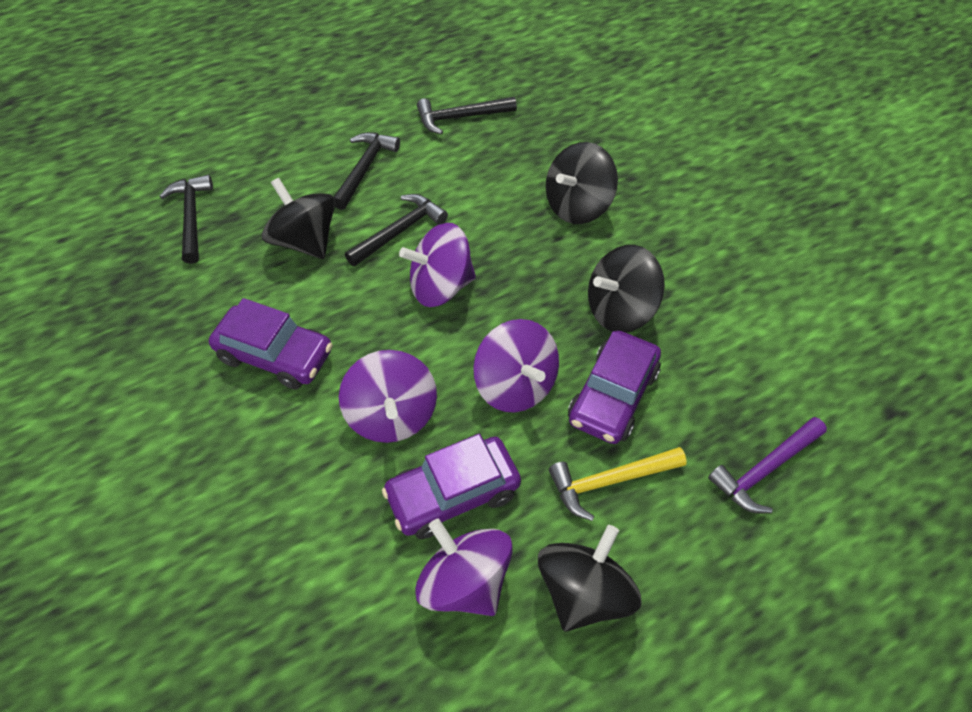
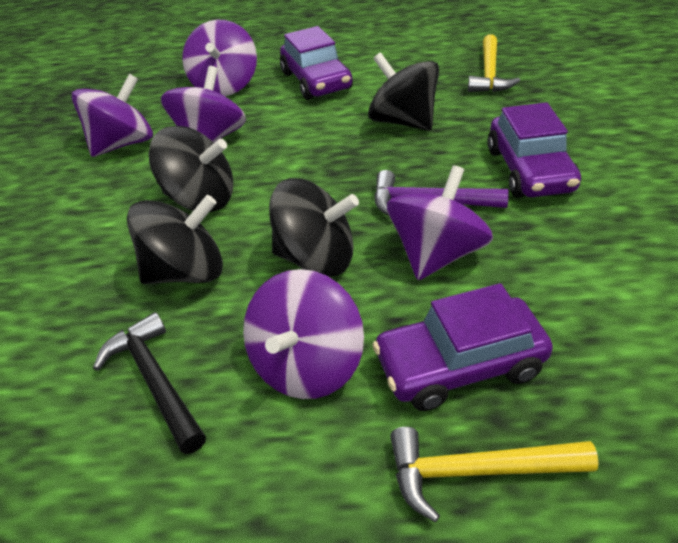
black hammer: [160,175,213,264] [334,132,400,210] [345,194,448,266] [417,97,517,134] = 4 -> [93,312,206,454] = 1
purple spinning top: [339,350,437,443] [399,223,476,307] [415,519,513,616] [473,319,559,412] = 4 -> [71,74,153,157] [161,66,246,143] [182,19,257,96] [243,269,364,399] [387,165,493,280] = 5
yellow hammer: [549,447,687,521] = 1 -> [390,427,599,522] [468,34,520,92] = 2

